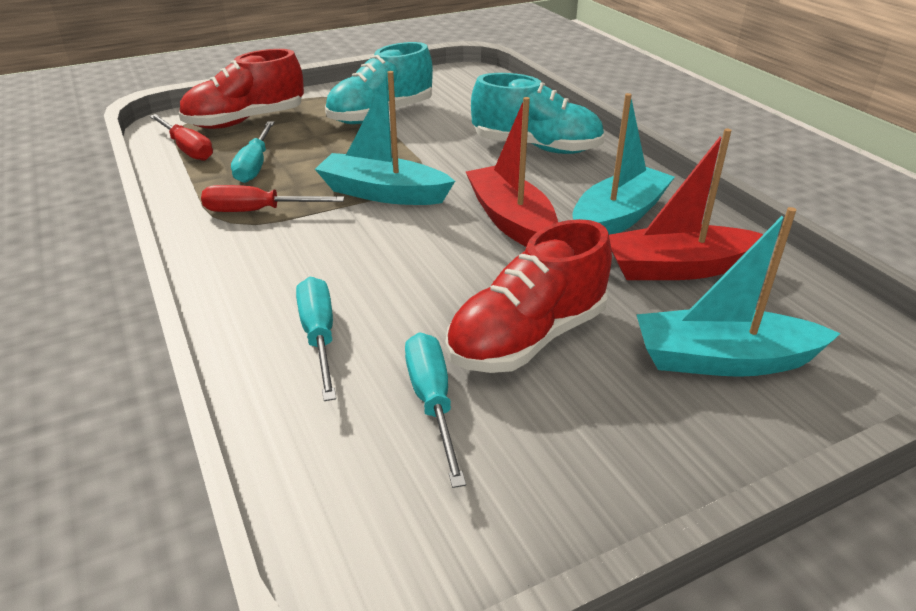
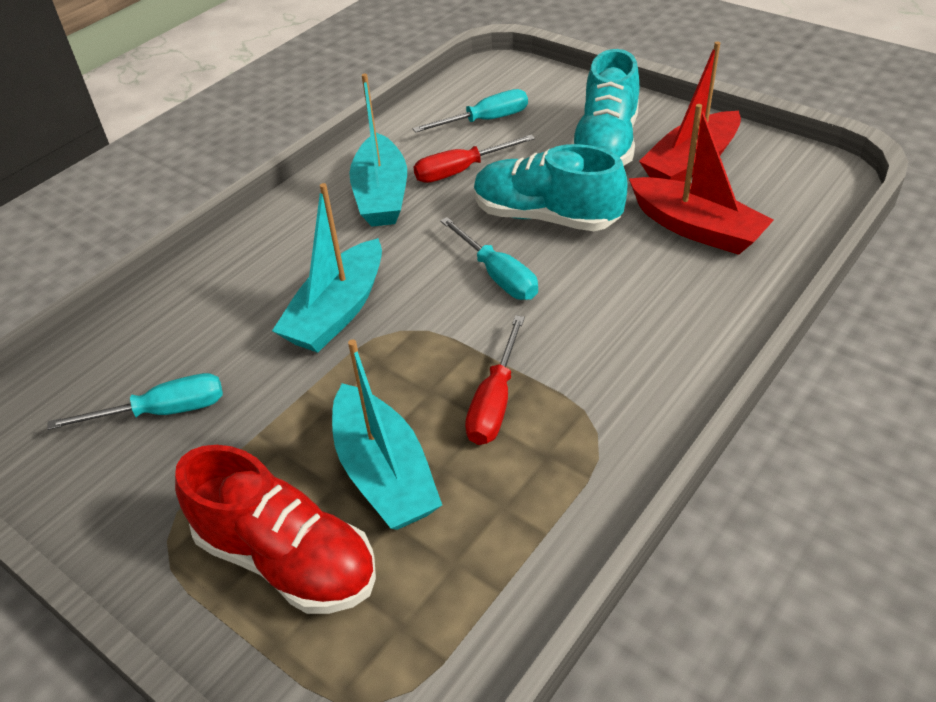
red shoe: [178,49,304,129] [445,219,612,373] = 2 -> [175,445,376,614] = 1

